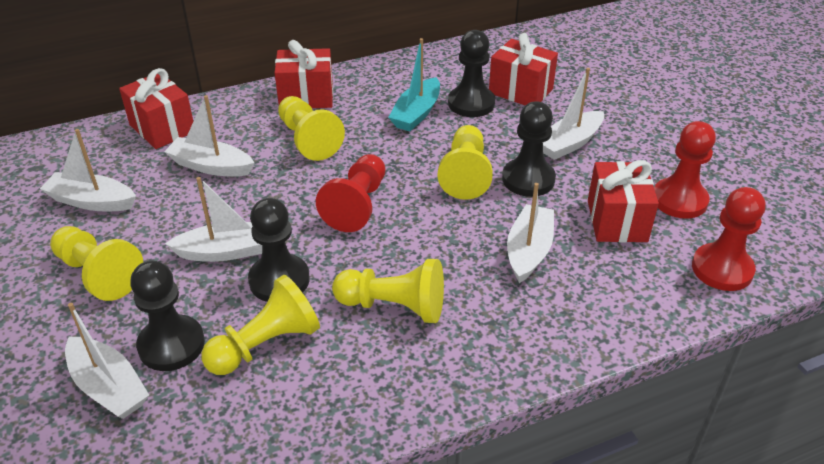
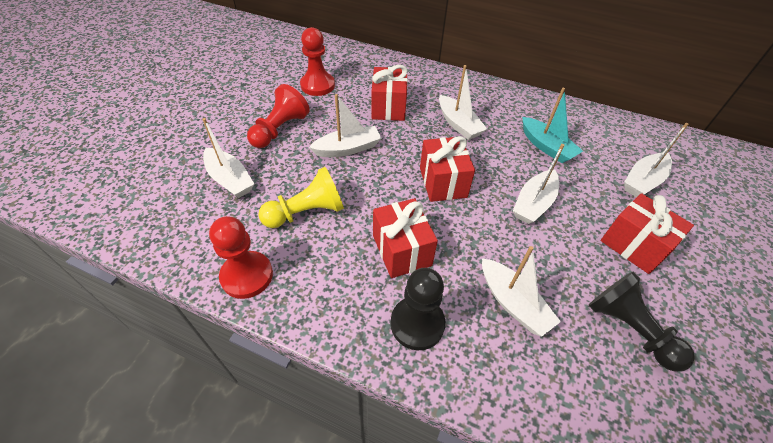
black pawn: [130,261,205,371] [248,198,310,302] [448,30,495,117] [502,101,556,197] = 4 -> [391,268,446,350] [588,272,695,372] = 2
yellow pawn: [50,226,143,301] [201,275,320,375] [278,96,345,161] [332,259,444,323] [438,125,493,200] = 5 -> [258,167,344,228] = 1

